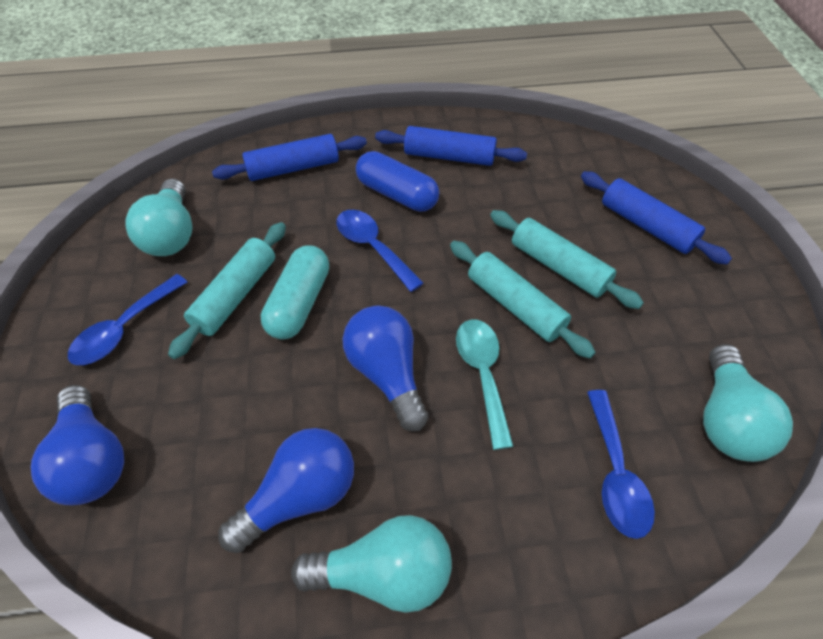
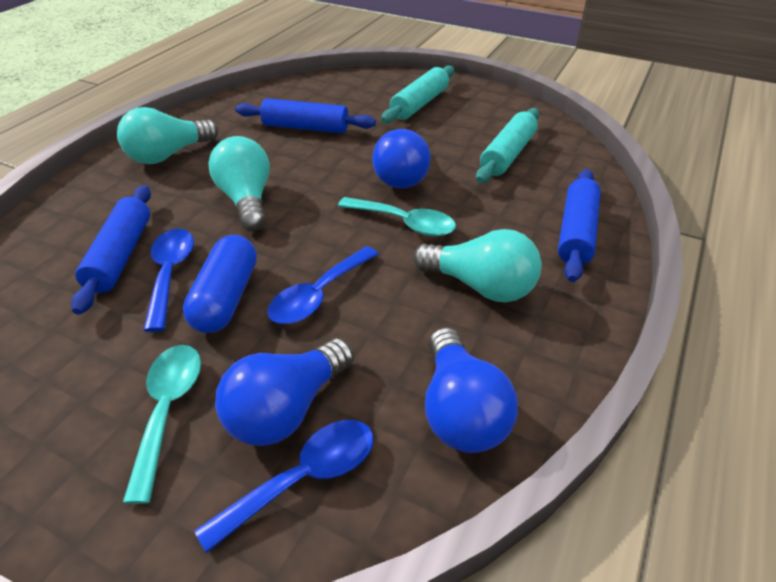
turquoise capsule: [261,245,329,340] = 1 -> none = 0
turquoise rolling pin: [168,222,286,359] [450,241,596,358] [490,210,644,309] = 3 -> [381,66,454,123] [476,108,539,183] = 2
turquoise spoon: [456,319,514,450] = 1 -> [123,345,201,504] [338,197,456,236] = 2

